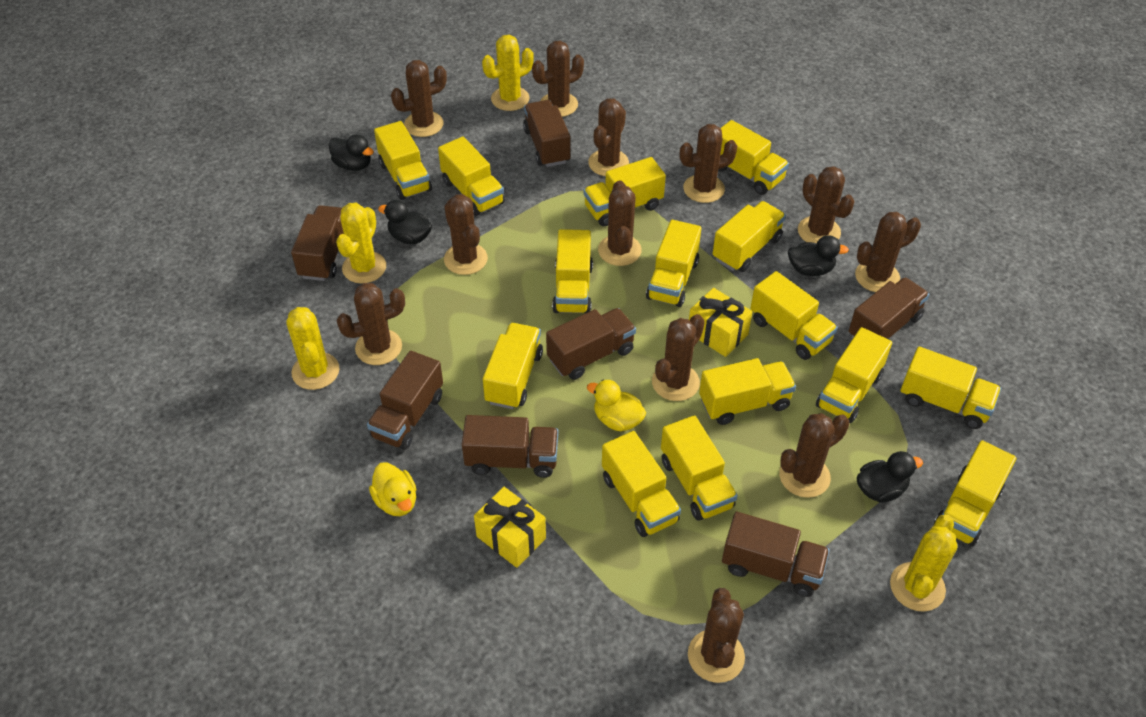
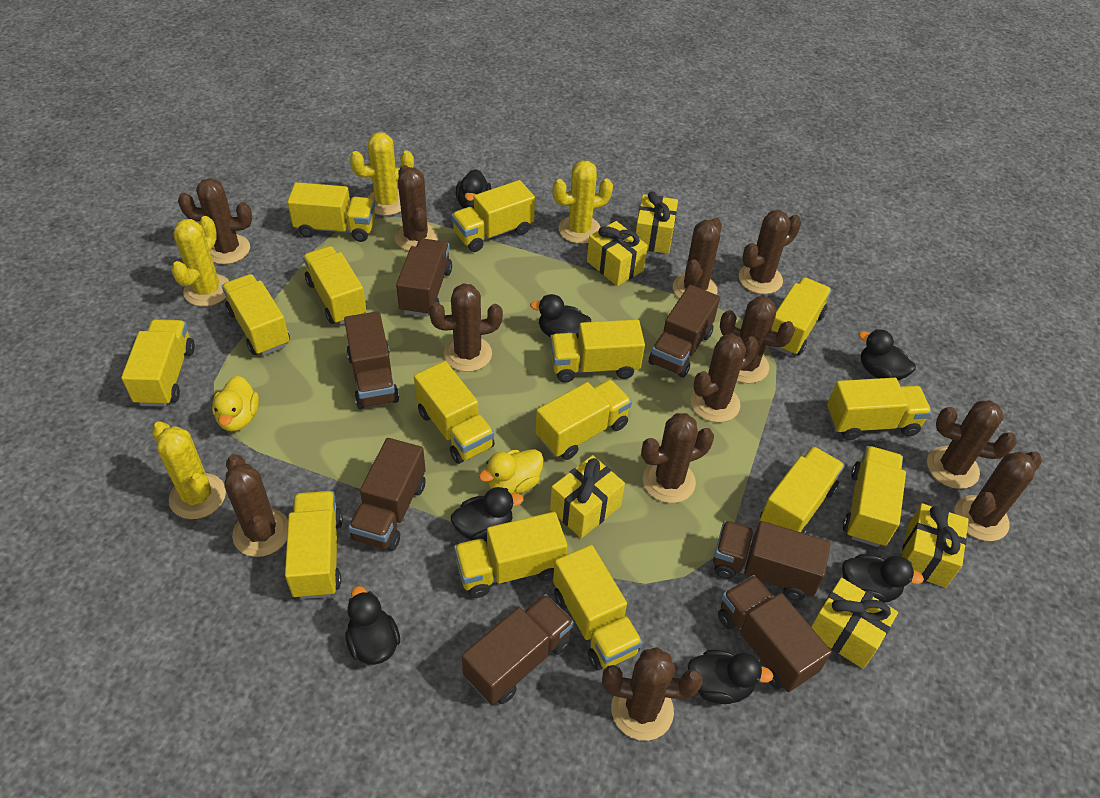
black duck: [329,134,374,171] [378,200,432,244] [788,235,849,276] [857,451,923,502] = 4 -> [345,586,400,665] [451,487,524,541] [456,169,492,208] [530,294,591,339] [688,650,774,704] [842,554,924,602] [859,329,916,380] = 7
yellow gift: [474,487,546,568] [689,288,752,357] = 2 -> [550,455,625,538] [587,221,648,286] [636,192,678,254] [811,578,898,669] [902,503,969,588] = 5

